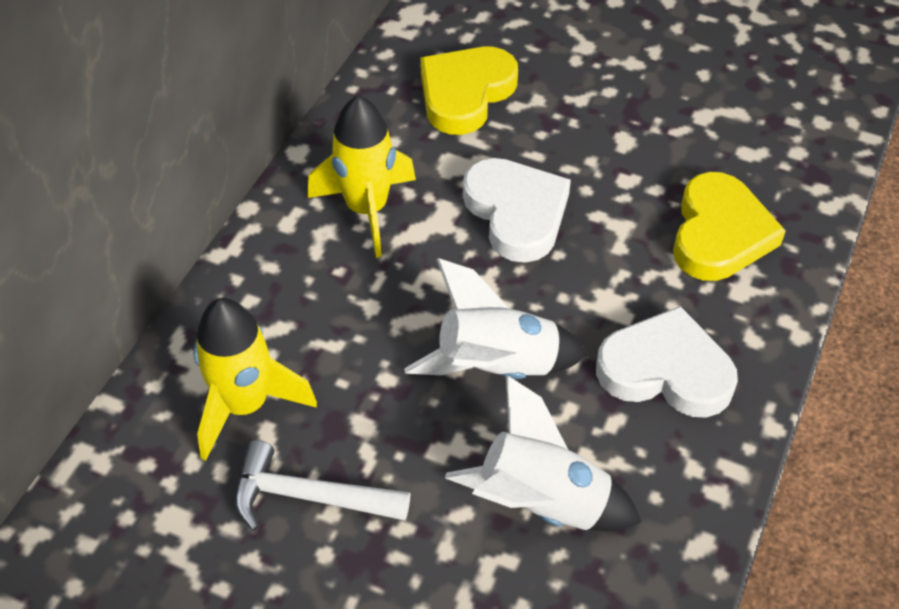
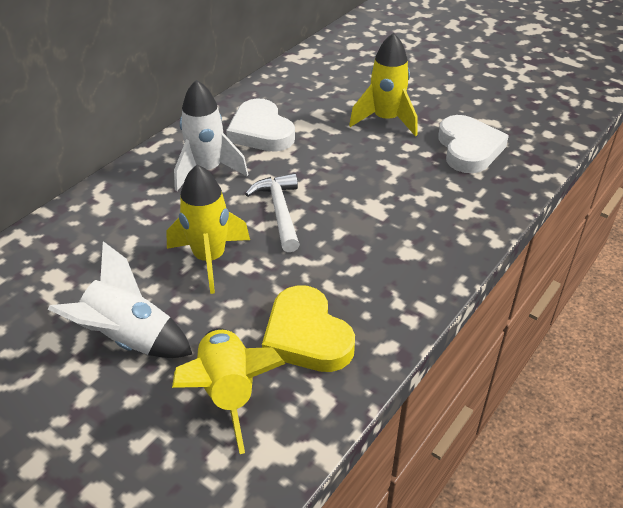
yellow heart: [420,47,518,135] [673,172,786,281] = 2 -> [262,285,355,372] = 1
yellow rocket: [194,298,317,461] [307,95,416,258] = 2 -> [166,164,250,294] [172,328,286,454] [349,33,418,136] = 3

